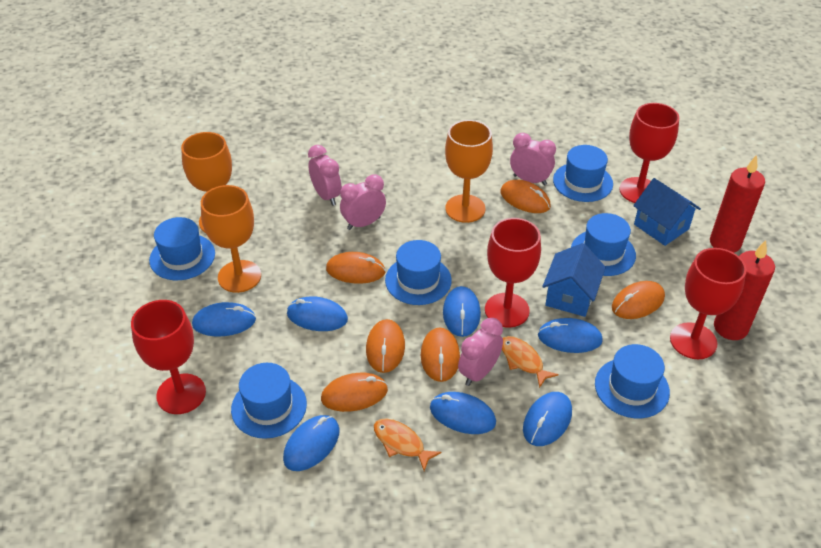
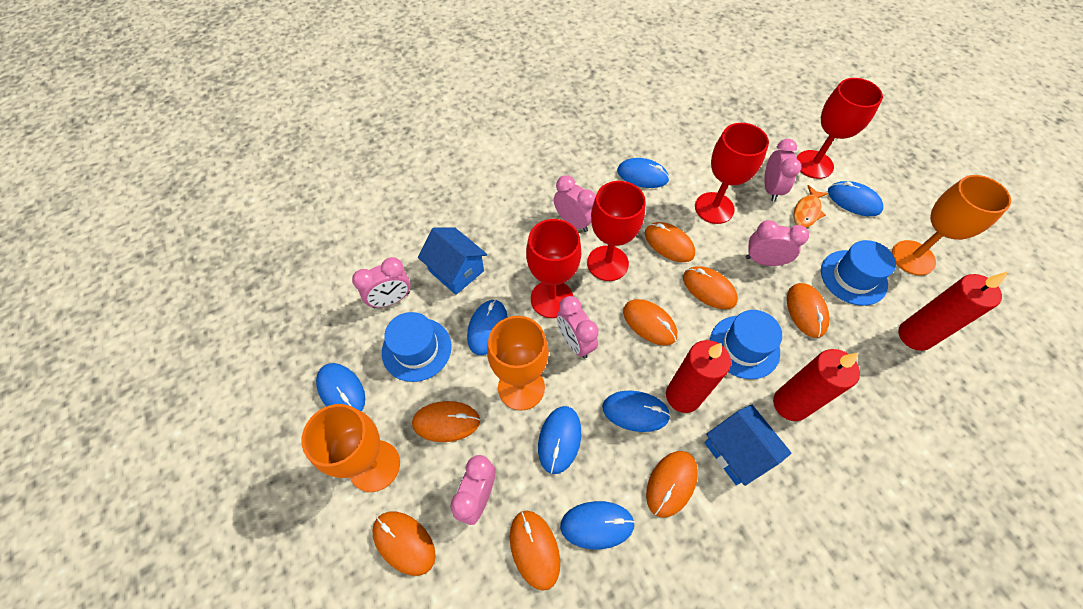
blue hat: [149,217,215,280] [231,363,307,439] [385,240,452,305] [553,145,613,202] [571,213,636,276] [595,344,670,418] = 6 -> [382,312,452,382] [710,310,782,379] [821,240,896,306] = 3
orange fish: [374,418,441,471] [502,336,559,388] = 2 -> [793,185,828,227] = 1
orange mouse: [321,373,388,412] [326,252,386,284] [366,319,405,373] [421,327,460,382] [500,180,551,213] [612,281,665,319] = 6 -> [372,512,436,576] [412,401,480,442] [510,511,560,591] [623,299,677,346] [645,222,695,262] [646,451,698,517] [683,266,738,309] [787,283,829,338] = 8
pink clock: [308,145,342,206] [340,174,386,230] [458,318,503,386] [510,133,556,186] = 4 -> [352,257,410,308] [450,455,496,525] [554,175,596,232] [557,296,599,358] [746,220,809,266] [764,139,801,202] = 6
red candle: [710,155,765,253] [714,240,775,340] = 2 -> [666,340,731,413] [773,349,860,421] [898,271,1009,351] = 3

